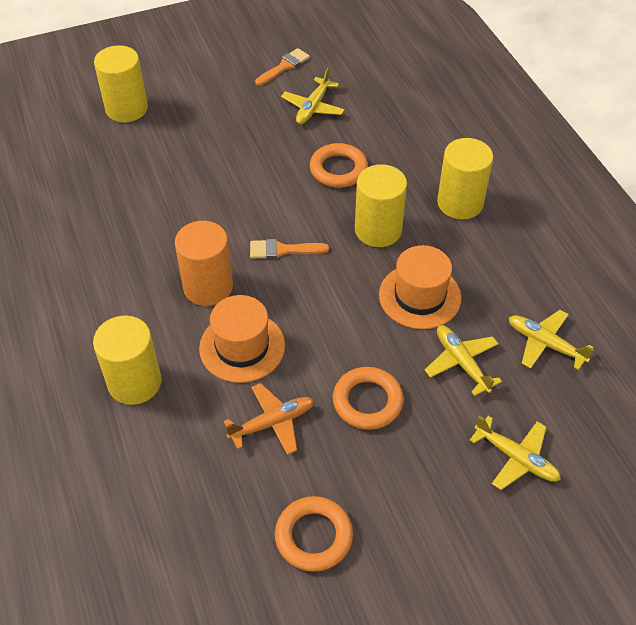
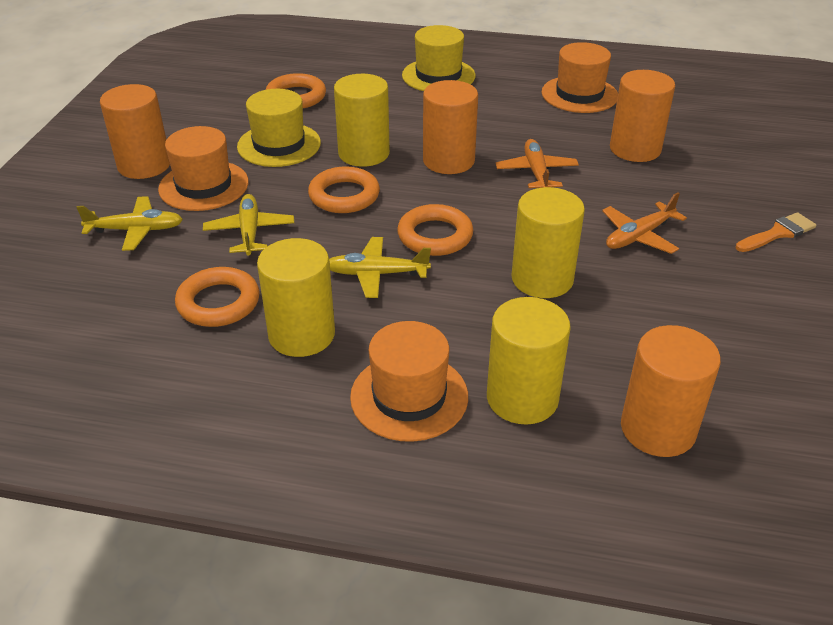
orange brush: [250,239,329,259] [255,48,310,86] = 2 -> [736,212,816,252] = 1
orange cylinder: [175,221,233,306] = 1 -> [100,84,170,179] [423,80,478,174] [610,70,675,162] [621,325,721,457] = 4
orange hat: [199,295,285,383] [379,245,461,329] = 2 -> [158,126,249,211] [350,321,468,442] [541,42,618,113] = 3
orange plane: [224,383,314,455] = 1 -> [495,139,579,188] [602,192,687,254] = 2
orange ring: [275,496,353,572] [310,143,368,188] [333,367,404,430] = 3 -> [175,267,260,327] [266,73,326,108] [308,166,380,213] [397,204,473,256] = 4
yellow hat: none = 0 -> [237,89,321,167] [402,25,476,91] = 2
yellow plane: [281,68,344,124] [425,325,502,396] [470,416,561,490] [509,310,594,370] = 4 -> [76,196,183,251] [203,194,294,256] [329,237,431,298] = 3

